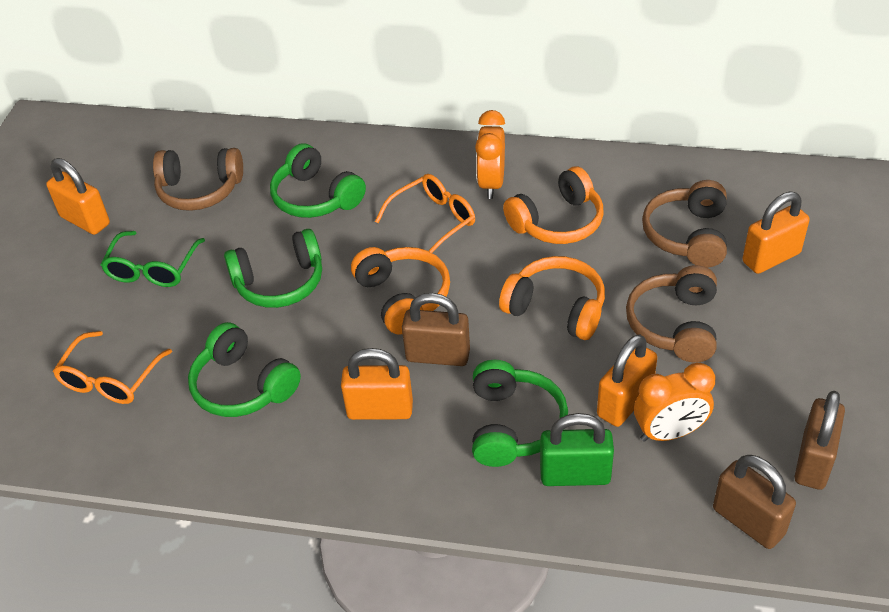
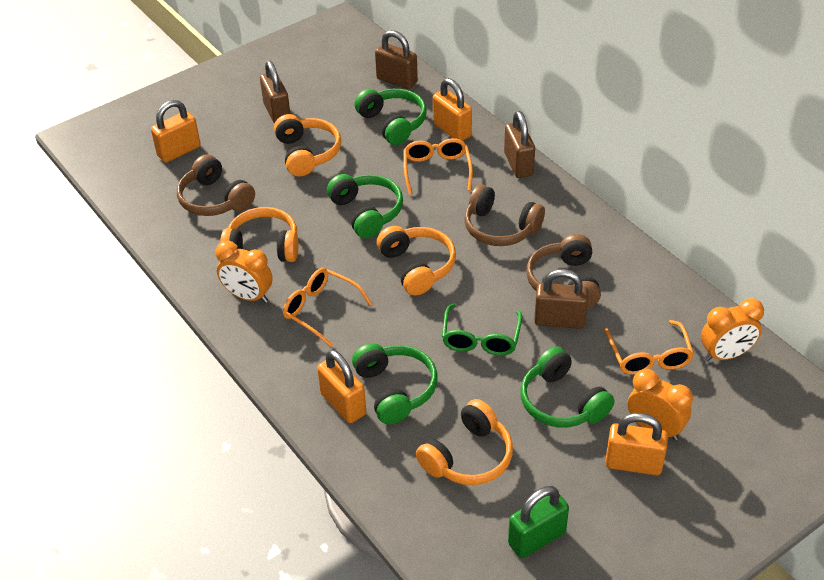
brown padlock: [402,293,470,366] [713,455,796,549] [795,391,845,490] = 3 -> [260,61,290,124] [375,30,418,89] [504,111,535,178] [534,269,588,329] = 4
orange clock: [475,110,505,199] [634,363,716,442] = 2 -> [215,240,273,303] [628,369,693,440] [701,298,764,361] = 3
orange glasses: [53,331,172,404] [375,174,475,253] = 2 -> [283,268,372,347] [403,138,473,195] [604,320,694,375] = 3
orange headphones: [351,247,450,335] [499,256,605,340] [503,166,604,244] = 3 -> [220,207,298,262] [274,114,341,176] [377,226,456,295] [416,399,513,485] = 4

